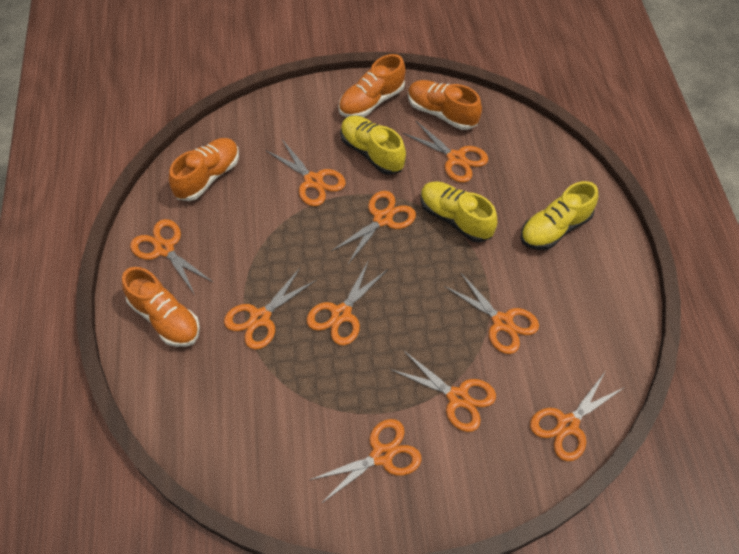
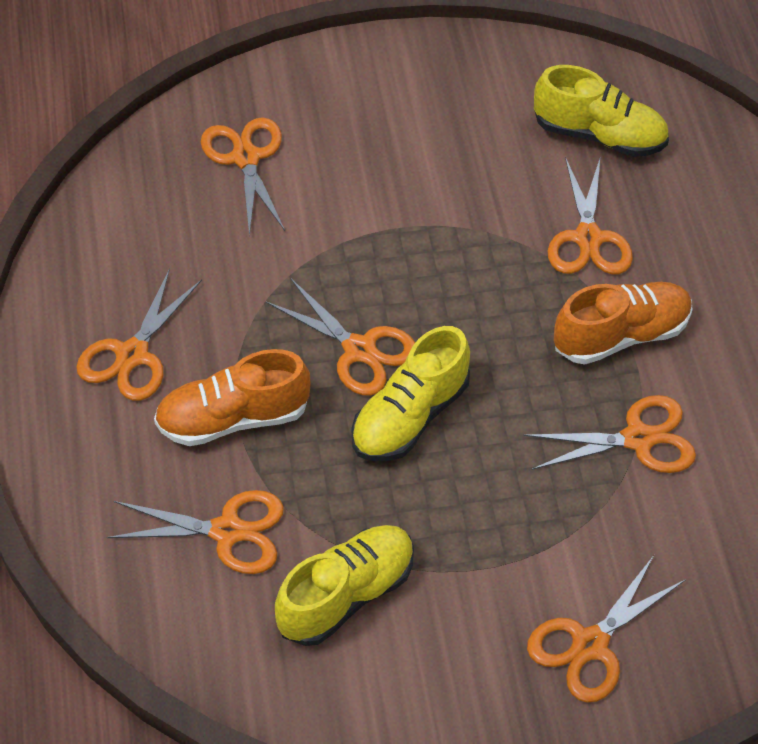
orange scissors: [130,219,214,295] [224,268,316,350] [266,139,346,206] [307,260,388,345] [310,419,422,504] [331,191,416,264] [390,351,496,432] [403,121,488,183] [444,272,539,354] [530,372,625,461] = 10 -> [76,268,202,401] [107,490,284,574] [201,117,285,235] [266,279,415,396] [523,395,696,473] [527,555,686,703] [548,157,633,274] = 7
orange shoe: [122,267,200,347] [169,138,239,201] [338,54,405,117] [408,80,482,130] = 4 -> [154,349,310,446] [554,282,693,364] = 2

